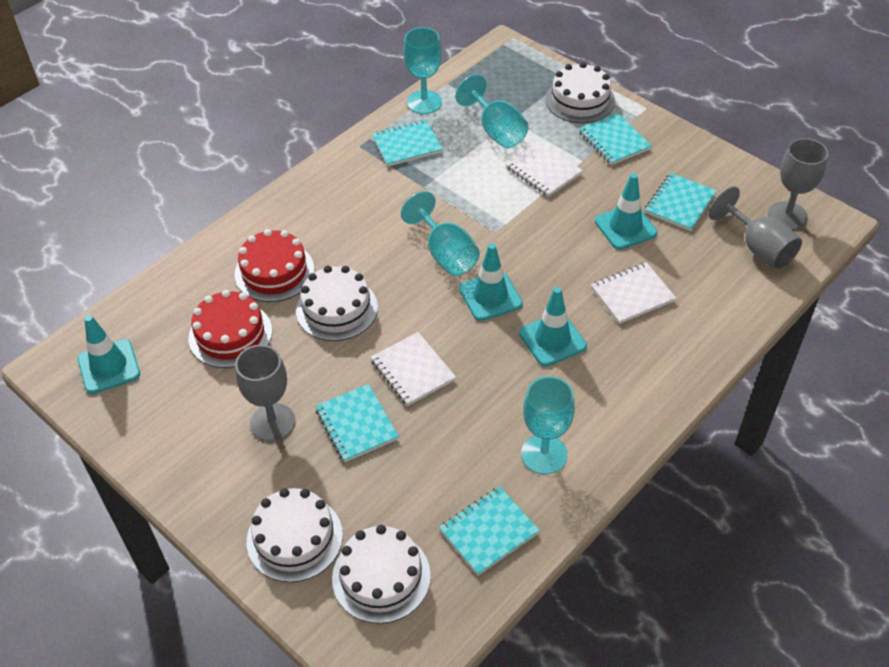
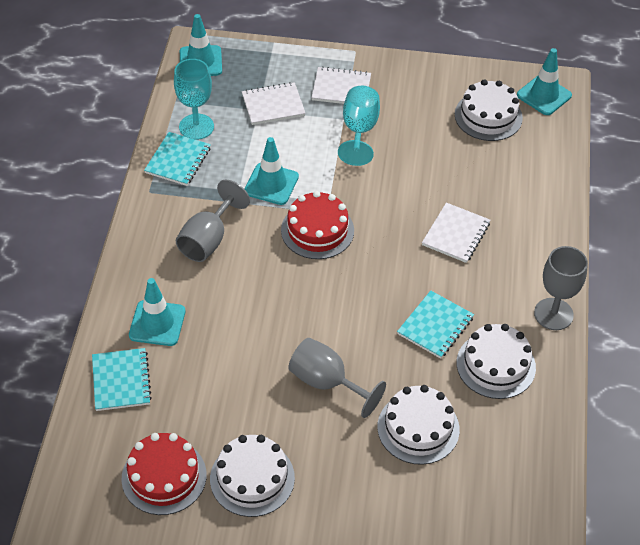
turquoise goblet: [401,191,480,276] [403,27,442,114] [456,74,528,148] [521,376,575,474] = 4 -> [174,59,214,140] [338,86,380,166] = 2
turquoise notebook: [315,384,399,462] [372,120,443,166] [439,487,540,576] [579,113,652,165] [645,173,717,231] = 5 -> [92,348,152,411] [144,132,211,186] [397,290,474,359] = 3

